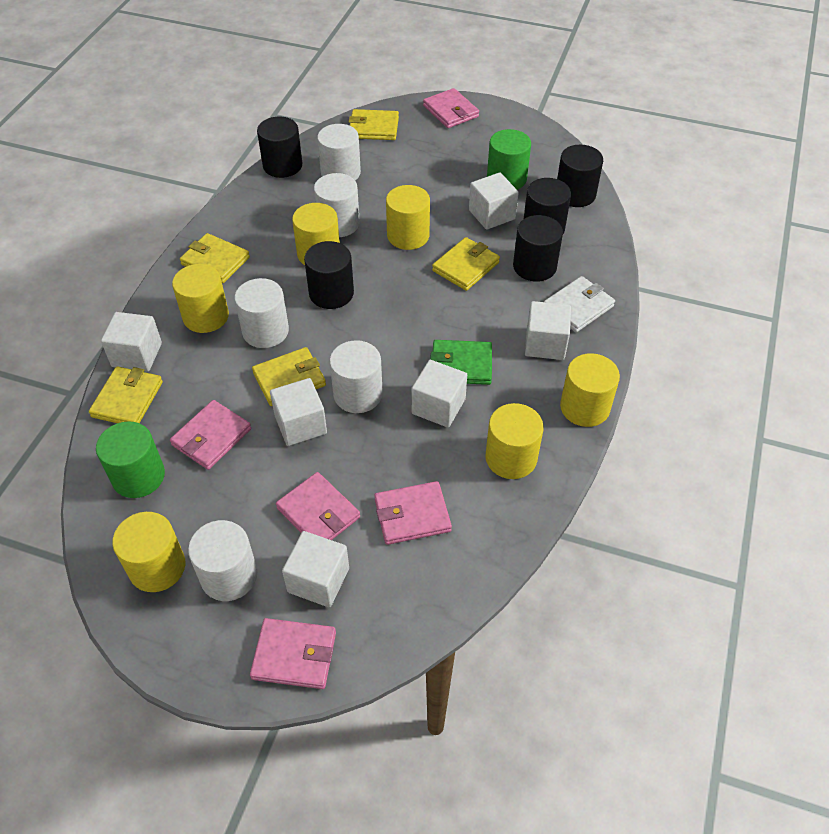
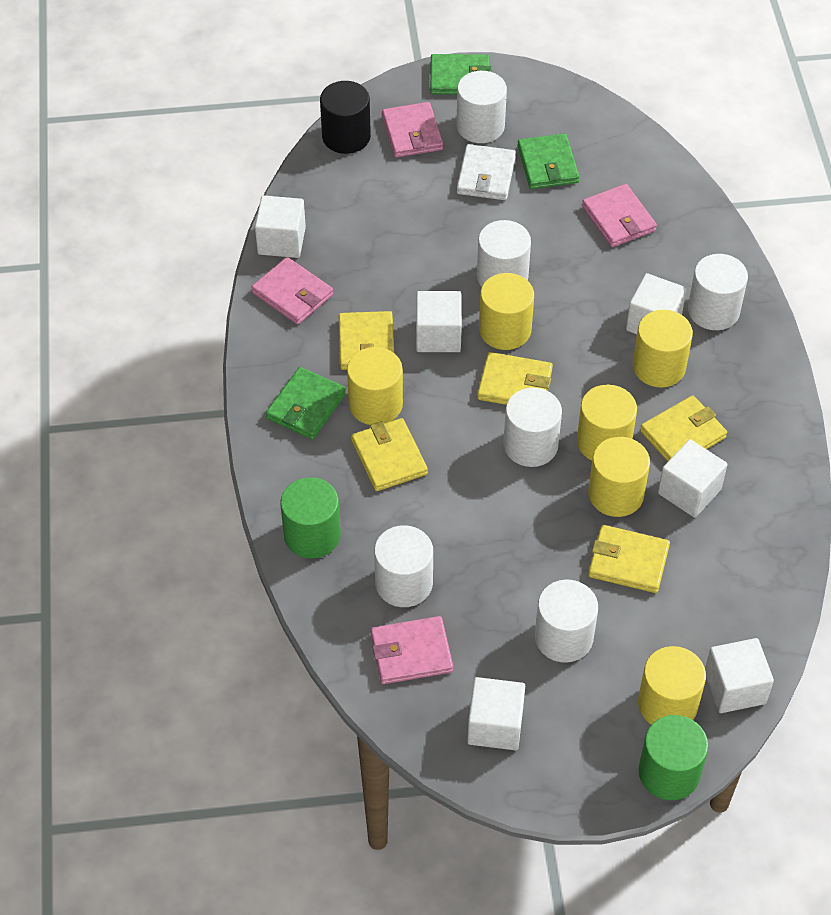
black cylinder: [257,117,302,178] [304,241,354,309] [513,215,563,282] [524,178,571,234] [557,145,603,207] = 5 -> [320,81,371,154] = 1
green wallet: [430,340,492,385] = 1 -> [266,367,346,439] [430,54,491,95] [518,133,579,189] = 3
pink wallet: [170,400,251,470] [250,618,336,689] [276,472,360,540] [374,481,452,545] [423,88,479,128] = 5 -> [252,257,333,325] [371,616,453,684] [382,102,443,158] [582,184,657,247] = 4
white cylinder: [188,520,257,601] [234,278,289,348] [314,173,360,237] [317,124,361,181] [330,340,383,413] = 5 -> [374,525,433,607] [456,71,507,143] [477,220,531,287] [503,388,562,467] [535,579,598,663] [688,254,748,330] = 6

